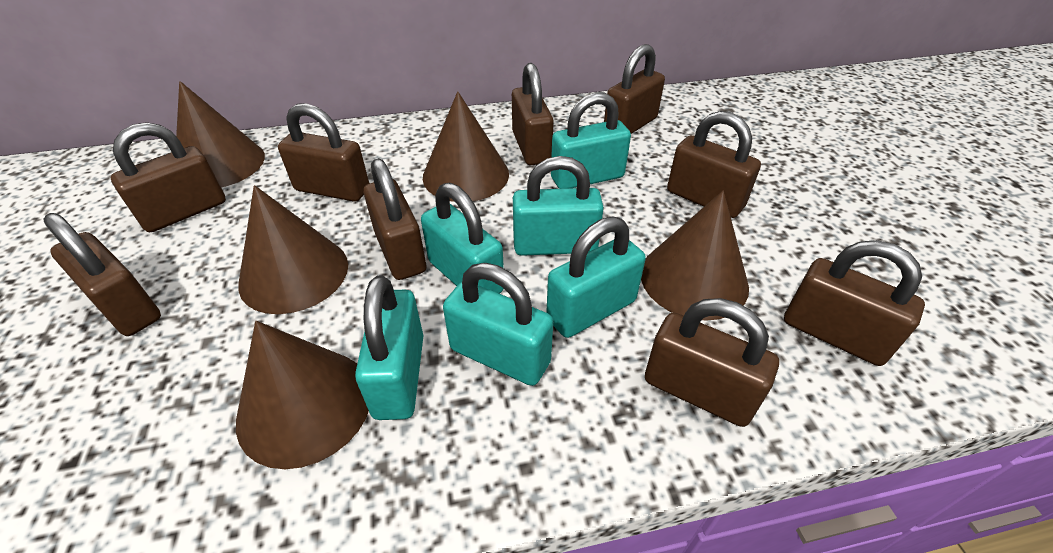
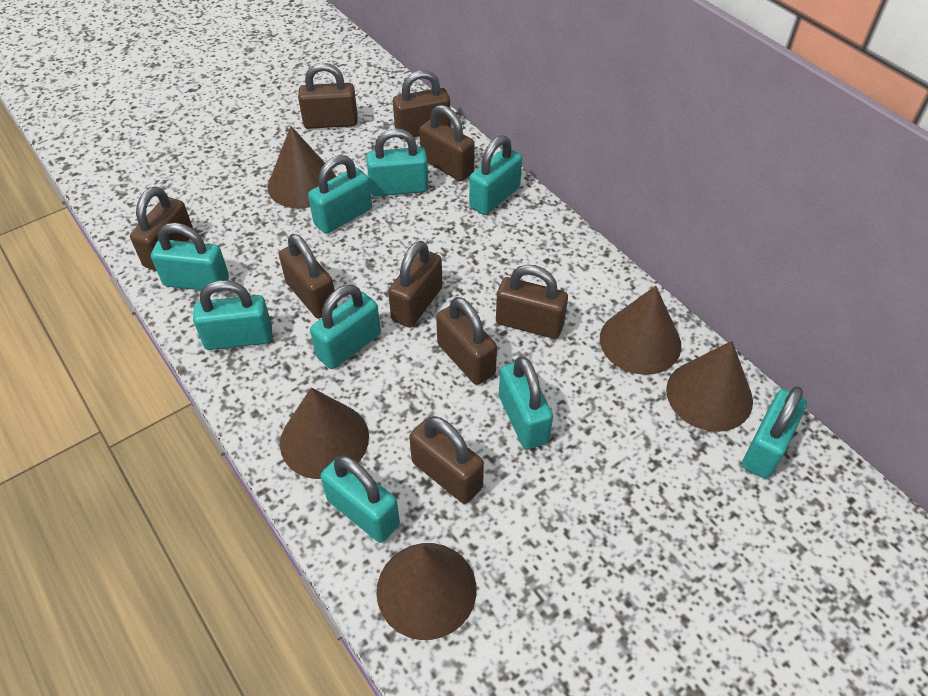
turquoise padlock: [355,275,423,420] [421,183,504,294] [443,263,553,386] [513,156,604,256] [546,217,646,338] [551,92,631,189] = 6 -> [151,223,229,292] [193,280,272,350] [308,155,372,234] [310,285,381,369] [320,455,400,543] [366,128,428,196] [469,135,522,215] [499,356,553,450] [742,386,807,479] = 9

